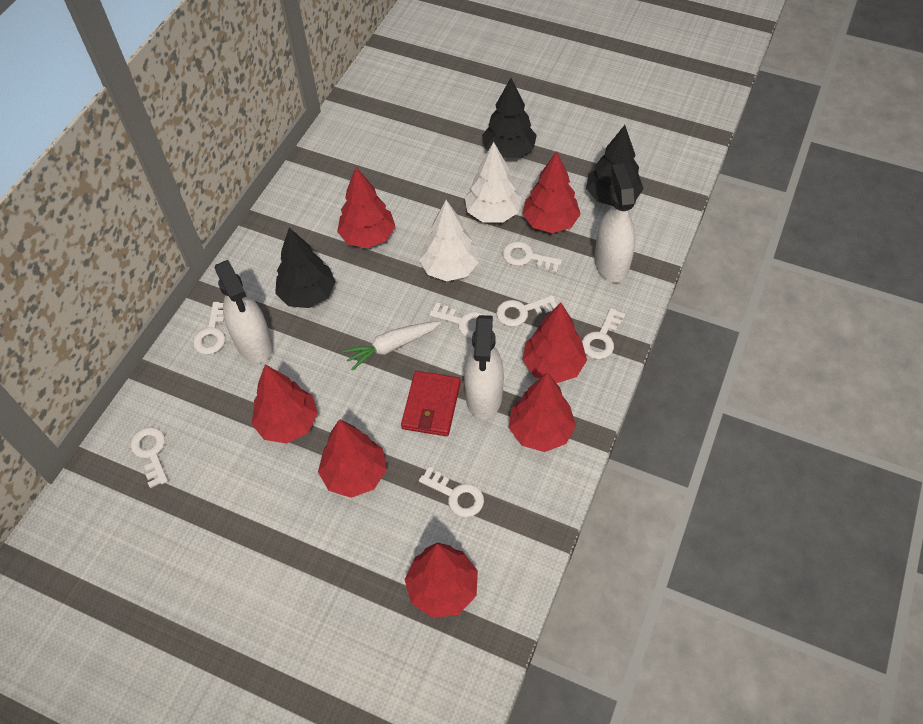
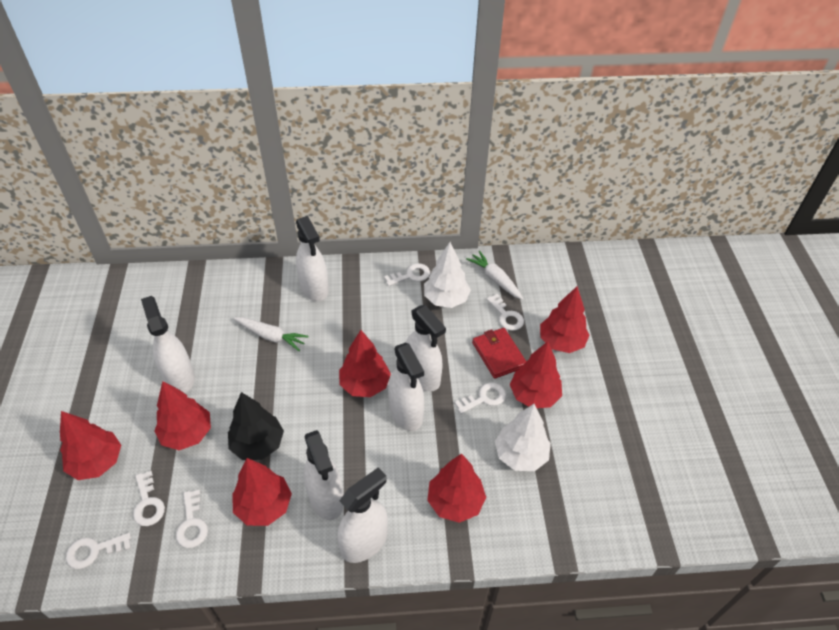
black tree: [275,228,336,308] [482,78,537,158] [586,125,643,206] = 3 -> [228,392,284,460] = 1
white carrot: [342,321,441,371] = 1 -> [234,317,309,351] [466,251,523,300] = 2
white key: [131,427,168,488] [193,302,226,355] [419,466,484,517] [429,302,484,339] [496,295,557,327] [503,241,562,273] [582,308,626,359] = 7 -> [66,533,131,569] [133,471,165,526] [176,490,208,548] [384,263,430,286] [454,383,506,414] [487,294,524,331] = 6
white spray bottle: [215,260,273,363] [464,315,504,420] [594,164,636,283] = 3 -> [141,296,195,393] [296,216,329,301] [304,430,344,520] [337,467,388,563] [388,343,424,431] [405,305,446,392] = 6

